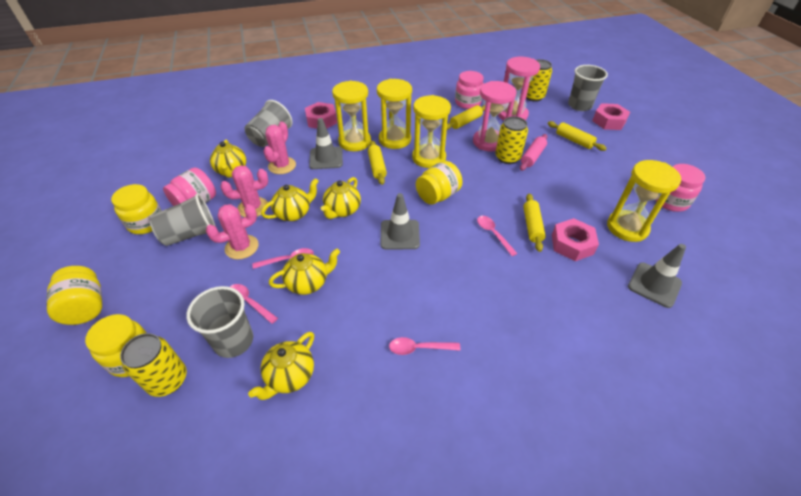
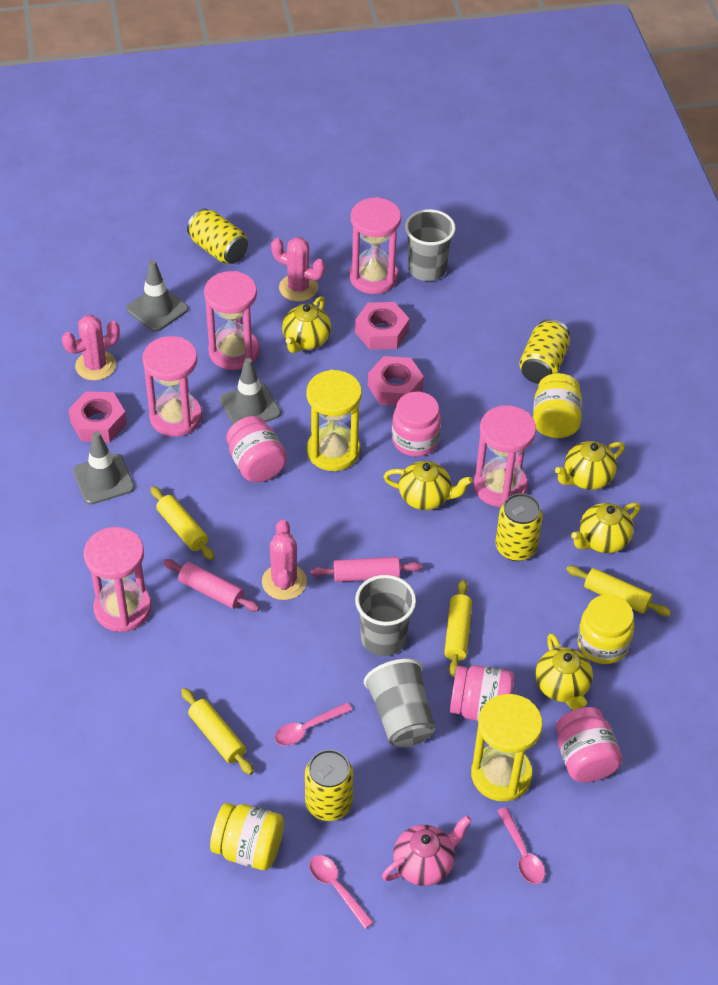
grey cup: [150,194,215,246] [186,286,253,358] [245,100,293,147] [568,65,608,111] = 4 -> [355,575,416,656] [364,659,435,747] [405,209,456,281] = 3
pink hourglass: [473,81,516,152] [498,57,540,120] = 2 -> [84,527,151,632] [142,336,202,437] [204,271,259,370] [350,197,401,294] [474,405,536,507] = 5
pink jar: [163,168,216,206] [455,71,484,109] [655,164,706,212] = 3 -> [226,416,287,482] [392,392,441,457] [450,665,514,721] [556,707,622,782] = 4
pink rolling pin: [520,134,548,171] = 1 -> [163,559,260,612] [311,557,422,582] = 2
pink spoon: [230,284,278,324] [252,248,314,269] [389,337,460,355] [477,216,518,256] = 4 -> [275,702,352,746] [309,855,374,929] [497,807,545,884] = 3
pink teapot: none = 0 -> [382,816,472,886] = 1
yellow can: [120,333,187,397] [495,116,528,164] [526,59,552,102] = 3 -> [187,208,248,264] [305,750,353,821] [495,493,543,561] [519,319,570,384] = 4
yellow hourglass: [332,80,371,151] [377,79,412,149] [412,95,451,168] [607,160,681,242] = 4 -> [307,370,362,471] [471,694,542,801] = 2
yellow jar: [46,266,102,325] [85,314,147,377] [111,184,162,234] [416,161,462,205] = 4 -> [210,803,284,870] [533,373,582,438] [577,594,634,664] = 3

